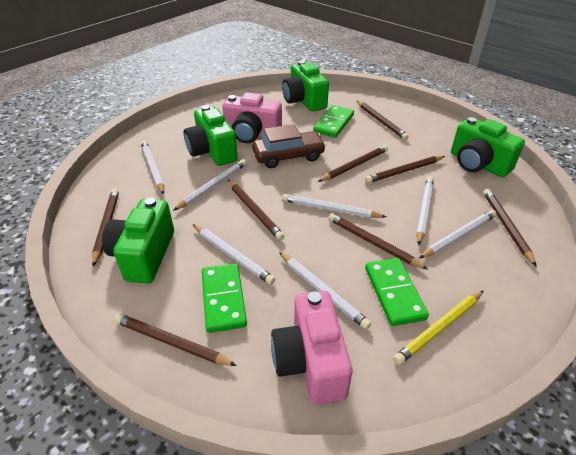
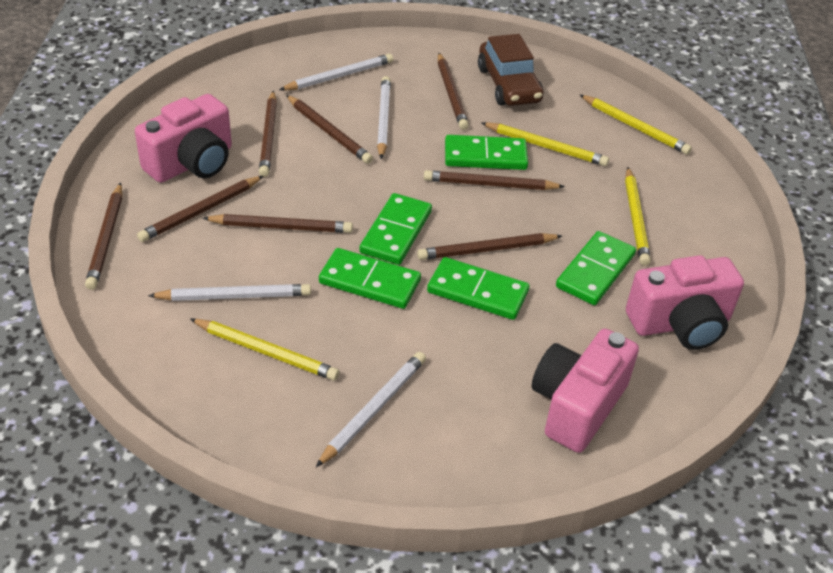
green camera: [102,197,174,284] [184,105,238,166] [282,60,329,112] [451,117,525,177] = 4 -> none = 0
green domino: [202,263,247,333] [313,105,354,138] [365,258,429,326] = 3 -> [319,248,421,309] [359,193,432,265] [427,257,529,320] [445,135,528,170] [556,231,636,305] = 5
pink camera: [222,92,282,143] [271,291,352,405] = 2 -> [135,94,232,183] [532,329,639,453] [626,255,744,350] = 3
white pencil: [141,141,164,194] [173,159,247,211] [193,224,275,285] [279,252,371,330] [282,194,387,218] [416,176,434,246] [419,210,497,258] = 7 -> [148,284,311,301] [279,54,393,91] [316,352,426,467] [377,76,391,159] = 4
yellow pencil: [393,290,484,365] = 1 -> [190,319,339,380] [481,122,609,166] [580,95,692,155] [625,167,651,266] = 4

